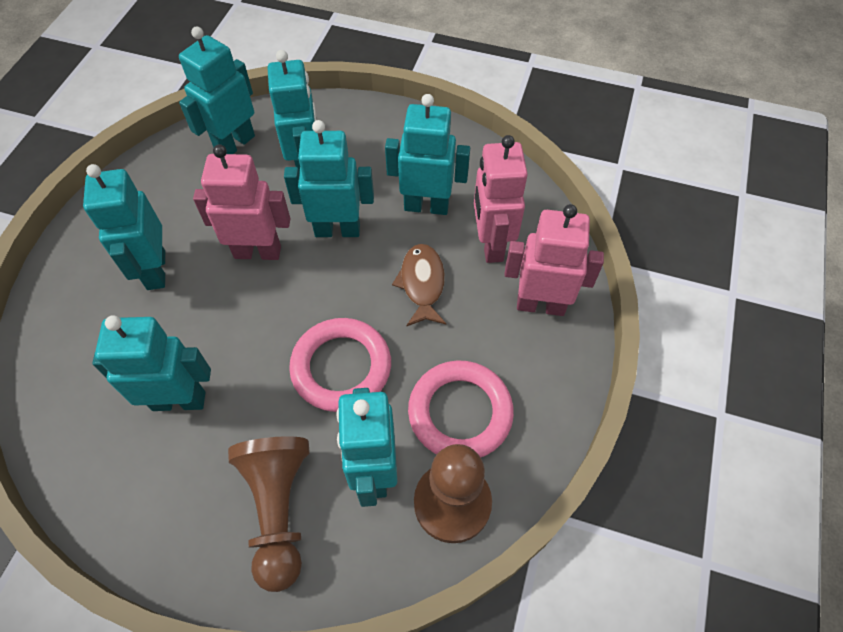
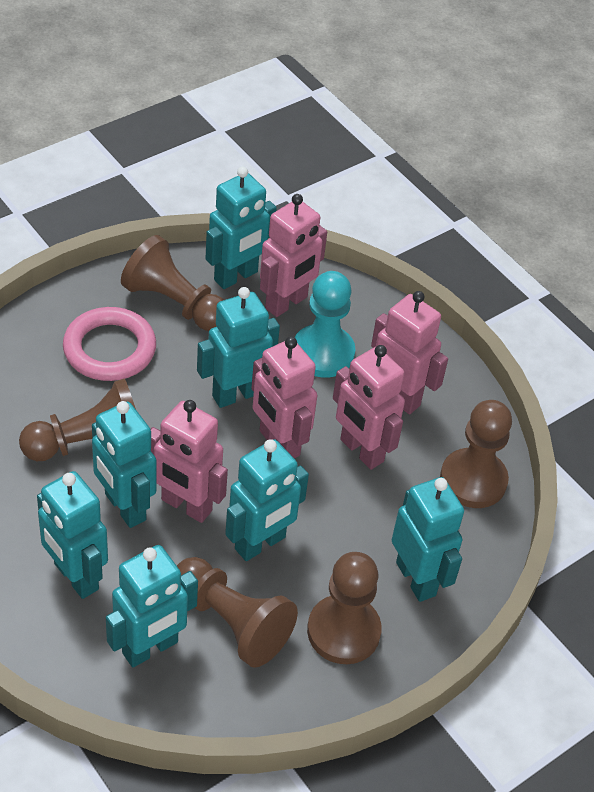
brown fish: [392,244,446,327] = 1 -> none = 0
brown pawn: [228,436,310,592] [414,444,492,543] = 2 -> [19,378,136,461] [121,235,224,331] [177,557,298,668] [307,552,382,664] [440,400,512,508] = 5
pink ring: [289,318,391,412] [408,360,514,458] = 2 -> [63,307,156,381] = 1
pink robot: [193,144,291,260] [474,135,528,263] [504,204,604,316] = 3 -> [150,400,228,523] [251,337,317,458] [260,194,327,317] [333,345,405,470] [371,291,448,414] = 5
turquoise pawn: none = 0 -> [294,271,356,378] = 1

